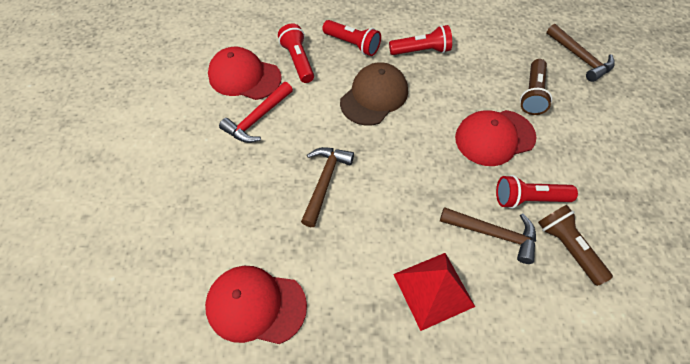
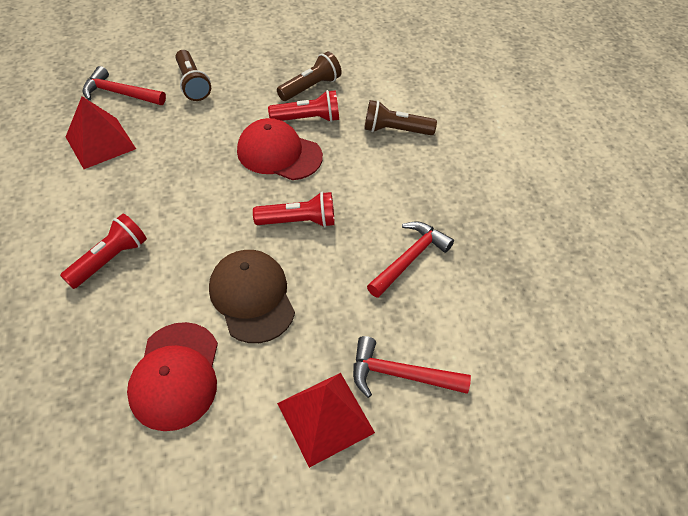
brown flashlight: [520,59,552,115] [538,205,613,286] = 2 -> [175,50,211,101] [277,52,342,101] [364,100,437,135] = 3
brown hammer: [301,147,354,227] [440,207,536,264] [547,24,615,82] = 3 -> none = 0
red cap: [205,266,307,344] [208,47,281,100] [455,110,537,166] = 3 -> [127,322,218,431] [237,118,323,180] = 2
red flashlight: [278,24,314,83] [322,20,381,56] [389,25,452,55] [496,175,578,209] = 4 -> [60,214,147,289] [253,192,335,227] [268,90,339,122] = 3
red hammer: [219,82,293,143] = 1 -> [82,66,166,105] [353,336,471,398] [367,222,454,298] = 3
red pyramid: [393,253,475,331] = 1 -> [66,96,136,169] [277,373,375,468] = 2

